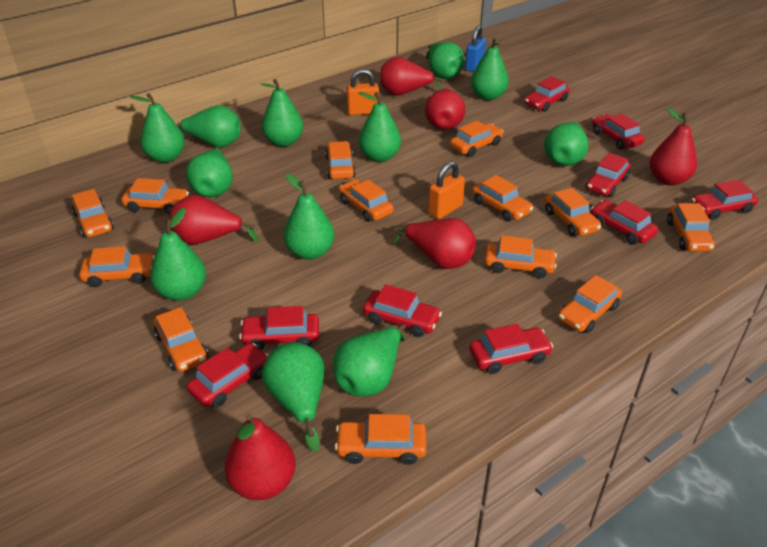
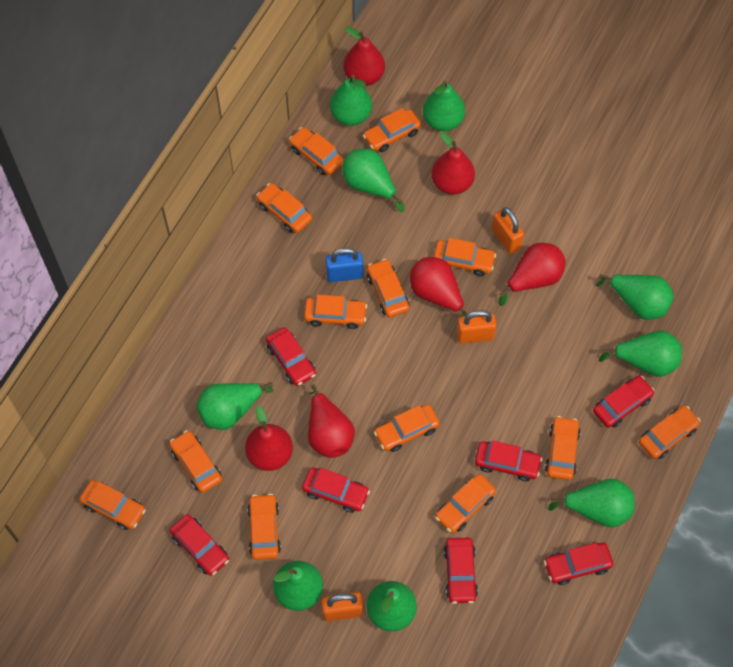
green pear: [130,93,185,163] [150,208,206,301] [176,105,241,148] [186,148,233,197] [261,79,303,147] [262,342,325,452] [284,174,334,260] [333,324,406,396] [359,92,401,162] [426,42,465,79] [471,37,509,100] [544,122,589,166] = 12 -> [197,382,273,430] [273,561,323,611] [330,75,372,126] [342,149,404,212] [367,581,417,632] [423,81,465,131] [548,479,634,527] [596,274,674,320] [599,330,682,377] = 9
orange padlock: [347,69,379,115] [428,161,465,219] = 2 -> [321,592,363,622] [456,310,496,343] [492,207,524,254] = 3
red car: [187,343,269,408] [239,306,319,350] [363,284,442,337] [469,324,553,374] [525,76,570,112] [586,153,631,197] [591,200,658,245] [592,114,645,150] [691,180,758,220] = 9 -> [170,514,229,576] [266,327,316,386] [302,467,370,513] [444,538,478,604] [475,441,542,481] [544,543,613,585] [593,376,655,428] = 7

